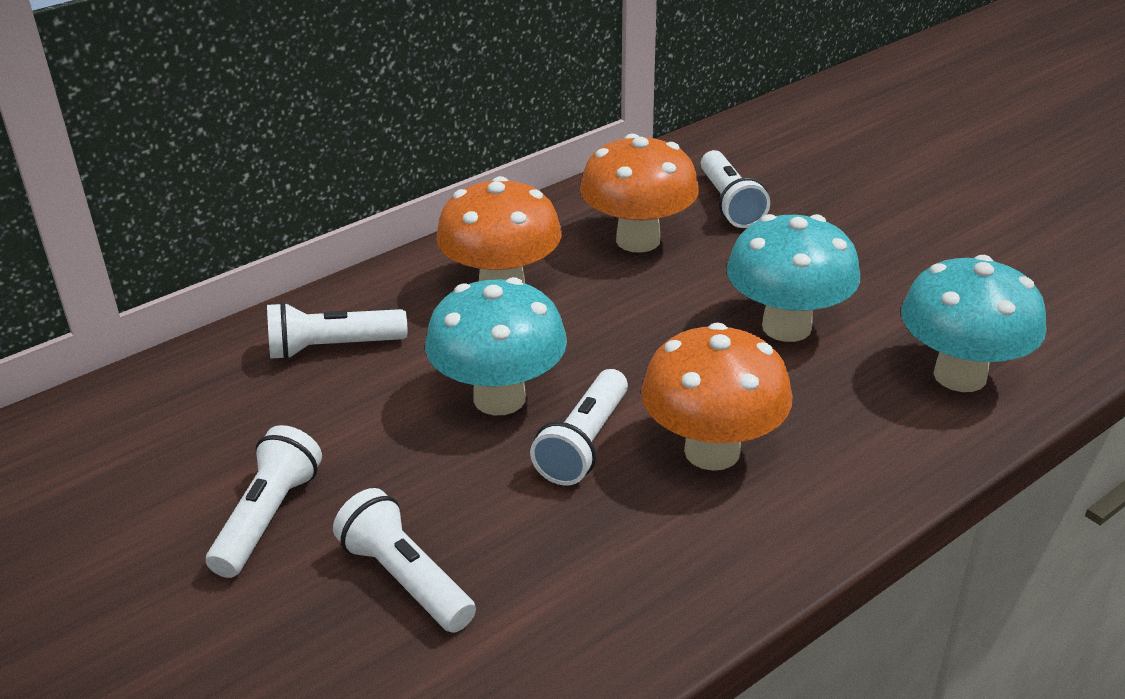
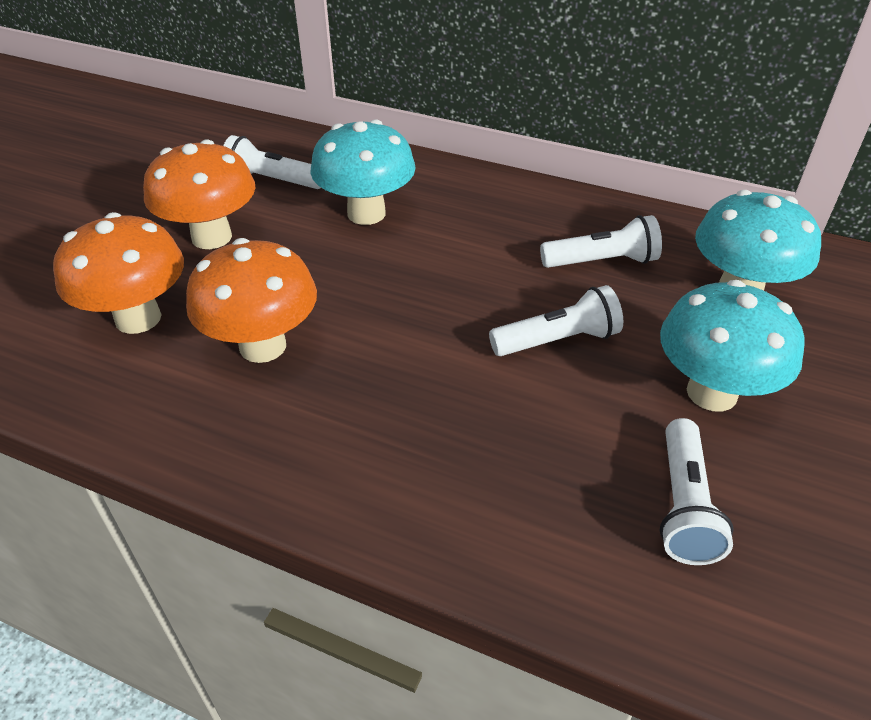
white flashlight: [206,425,322,578] [267,302,407,360] [333,488,476,633] [530,369,628,485] [701,150,770,228] = 5 -> [223,135,321,189] [489,285,623,356] [540,215,662,268] [659,418,734,565] = 4

